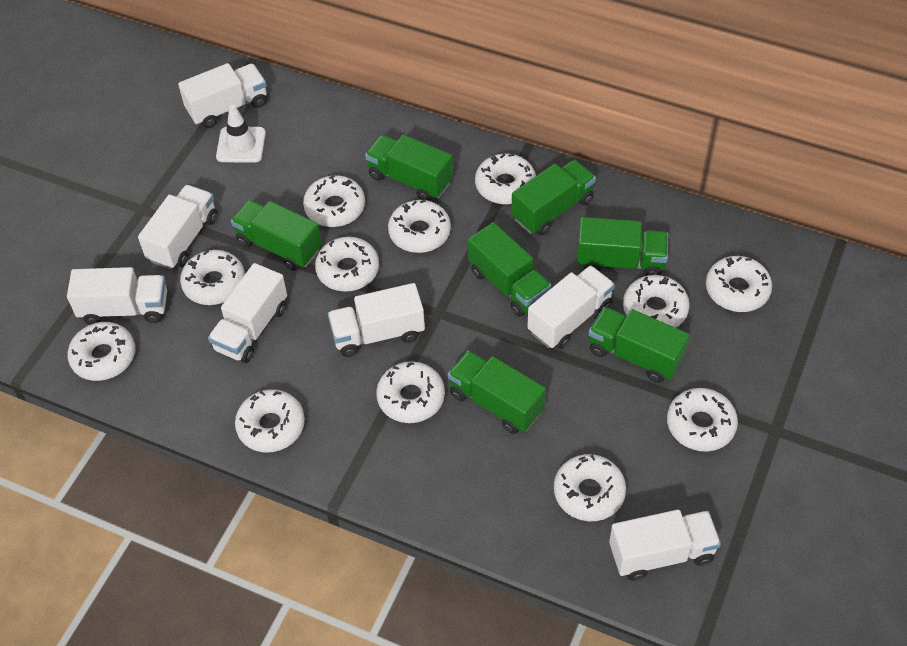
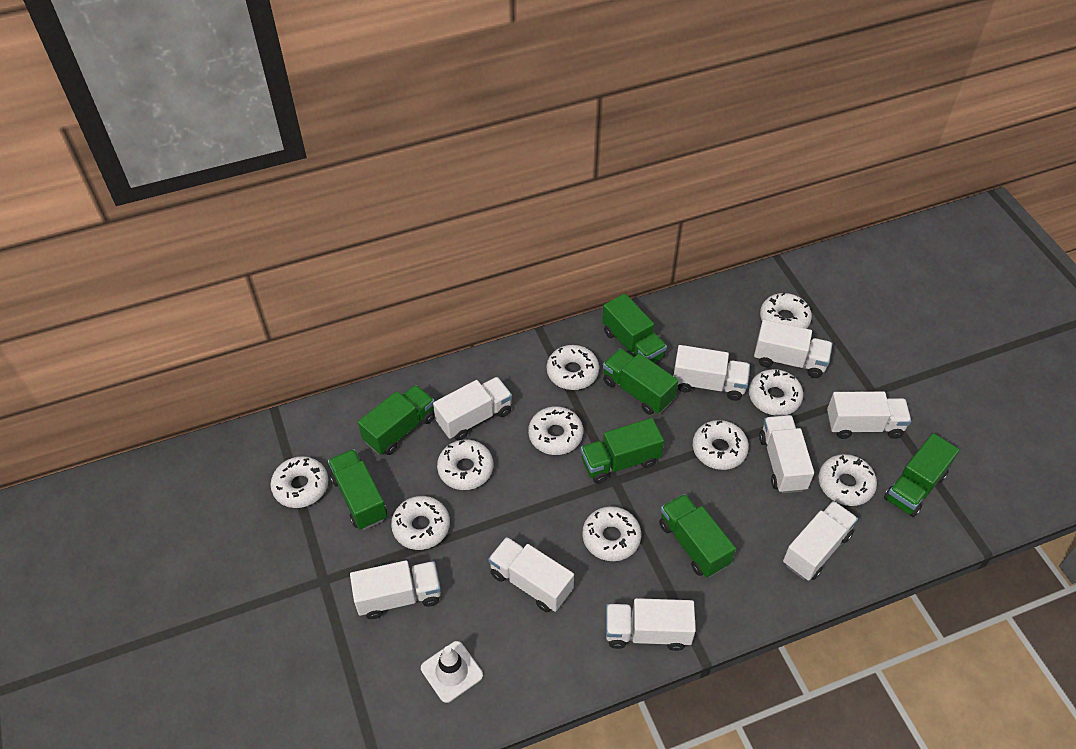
white donut: [67,322,135,381] [180,250,245,305] [235,389,305,452] [303,175,365,227] [315,237,379,292] [376,361,445,423] [388,200,451,253] [475,154,536,204] [554,454,626,521] [623,275,690,328] [667,388,738,451] [706,256,772,312] = 12 -> [271,456,329,508] [391,496,450,550] [437,439,493,490] [528,406,583,455] [547,345,599,390] [582,506,641,561] [693,420,749,470] [749,369,803,416] [760,292,812,329] [818,454,877,506] = 10
white truck: [67,267,167,325] [138,185,218,269] [178,63,267,128] [208,263,287,363] [328,283,425,357] [527,265,615,349] [609,510,721,581] = 7 -> [350,560,441,619] [433,377,512,440] [488,537,574,612] [606,598,696,651] [673,345,750,401] [754,320,832,378] [759,415,814,493] [783,501,858,581] [827,391,911,439] = 9

